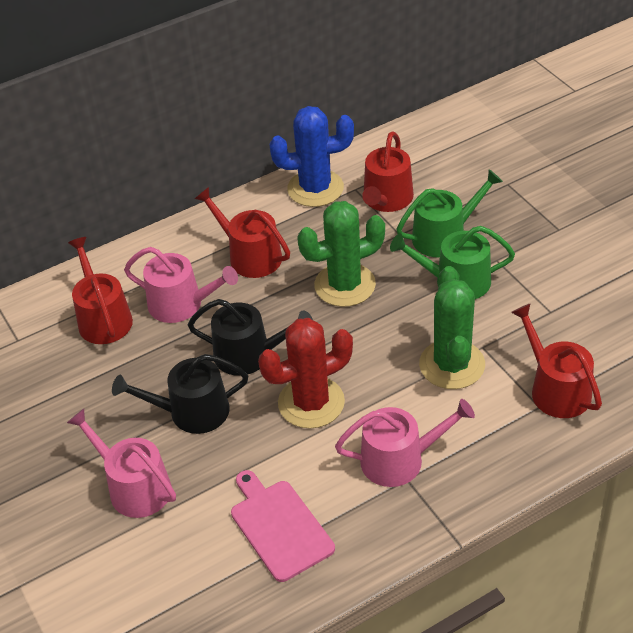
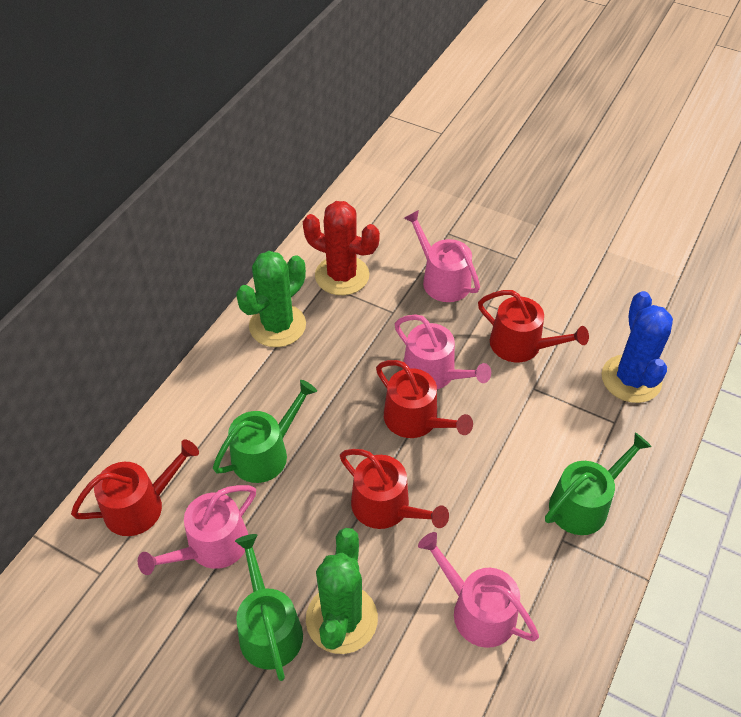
black watering can: [112,354,248,434] [188,299,313,376] = 2 -> none = 0
green watering can: [390,226,515,299] [396,169,503,257] = 2 -> [213,380,317,483] [235,534,303,681] [545,432,652,535] = 3
pink cutting board: [231,470,335,582] = 1 -> none = 0
pink watering can: [67,409,176,518] [124,247,238,323] [335,399,475,487] = 3 -> [138,485,256,575] [395,315,491,390] [404,210,480,302] [418,532,539,648] = 4

